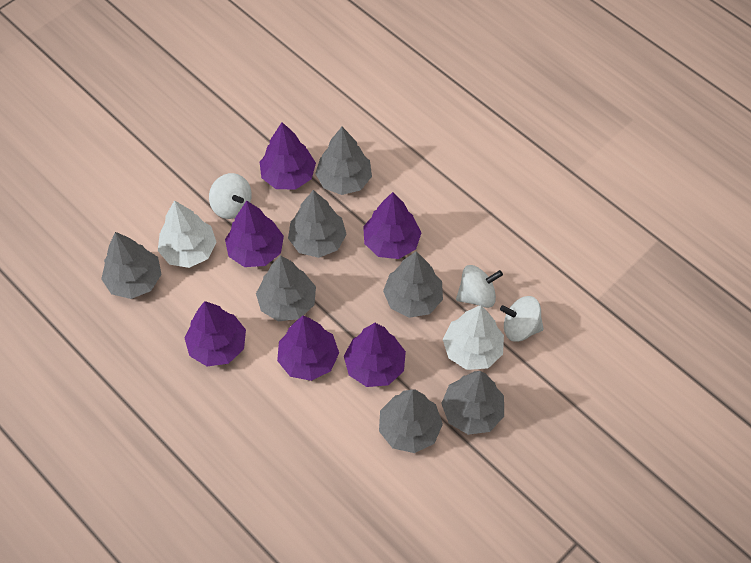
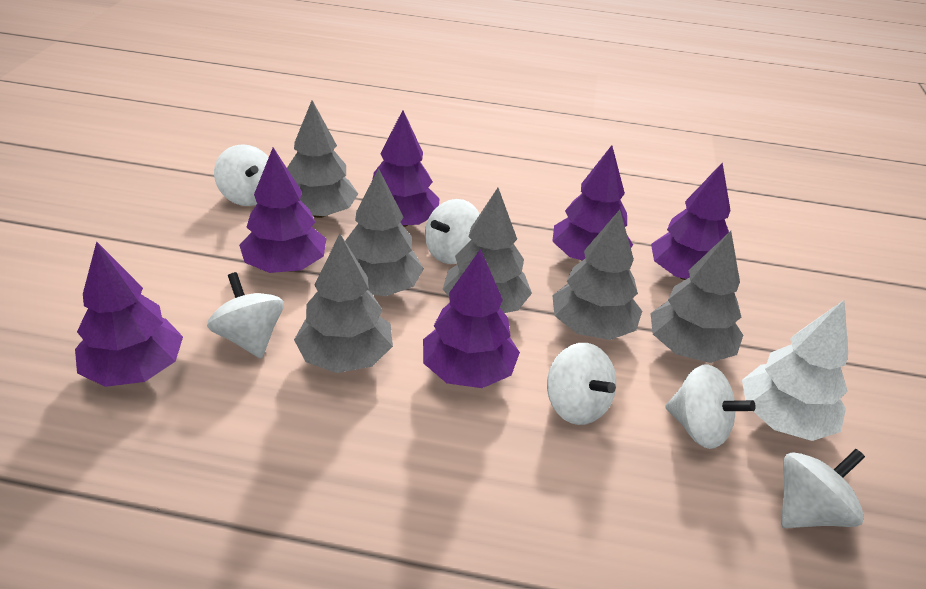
grey tree: [101,232,162,299] [256,255,316,321] [288,190,347,258] [315,127,372,195] [379,389,443,453] [383,251,443,318] [441,371,504,435] = 7 -> [287,100,358,218] [294,234,393,373] [345,168,424,296] [443,188,532,313] [552,210,642,340] [650,231,743,363] = 6
white spinning top: [209,173,252,219] [456,265,503,308] [500,296,544,342] = 3 -> [207,272,284,359] [214,144,269,206] [425,199,480,264] [547,343,616,425] [665,364,756,449] [781,449,865,528] = 6
white tree: [158,200,217,268] [443,305,504,370] = 2 -> [742,300,848,441] = 1

